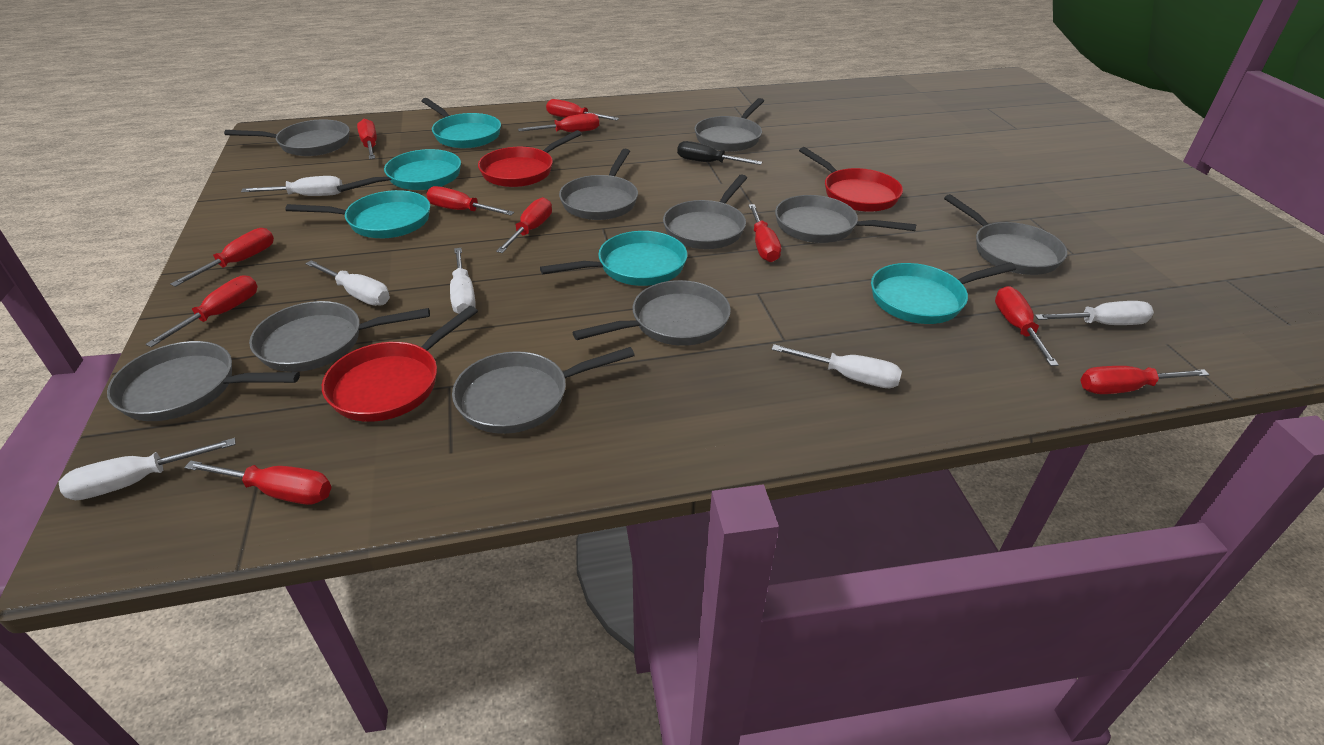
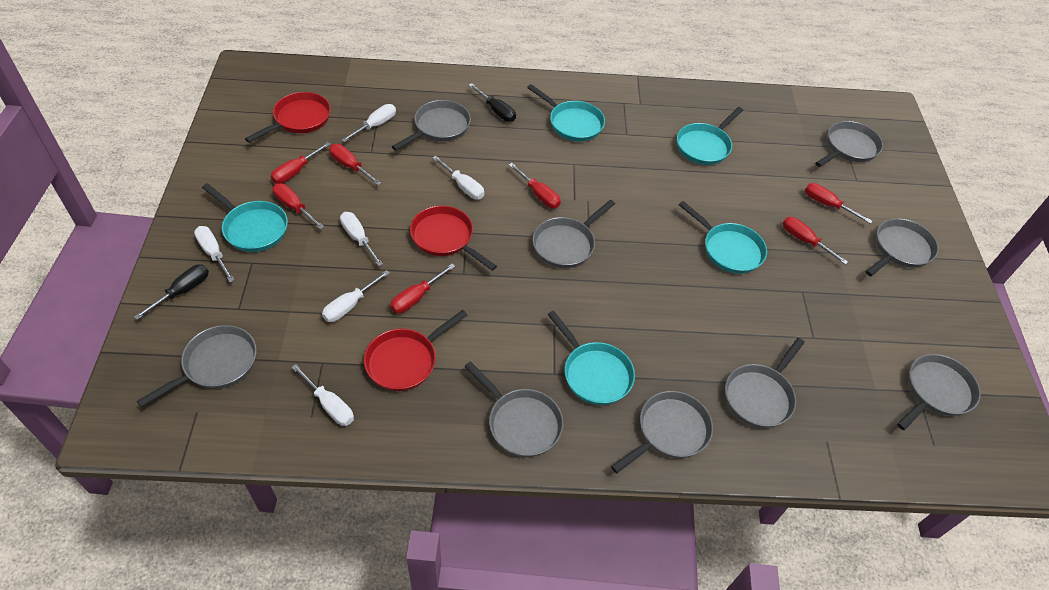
black screwdriver: [677,141,762,165] = 1 -> [134,264,209,320] [469,83,516,122] = 2
grey pan: [107,341,300,421] [224,119,350,156] [249,301,430,372] [452,347,635,434] [559,149,638,220] [572,280,731,346] [663,175,747,249] [694,98,764,152] [775,195,916,243] [944,194,1068,275] = 10 -> [137,325,257,407] [392,100,471,151] [464,361,563,457] [533,200,615,268] [611,391,713,473] [725,338,805,428] [816,121,883,167] [866,218,939,276] [897,354,981,430] = 9
red screwdriver: [146,275,258,347] [170,228,274,287] [184,461,331,505] [357,119,377,159] [427,186,514,215] [496,197,552,253] [518,113,599,132] [546,99,619,121] [748,204,781,262] [995,286,1059,366] [1081,366,1210,394] = 11 -> [271,142,331,184] [273,183,324,229] [329,144,381,185] [390,264,455,313] [509,163,561,208] [783,217,848,265] [805,183,872,224] = 7

